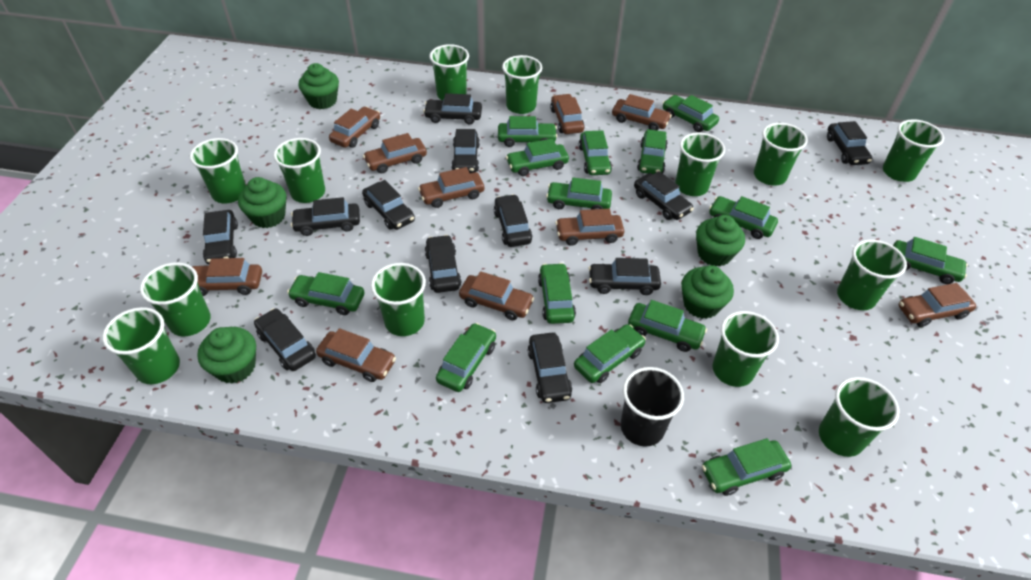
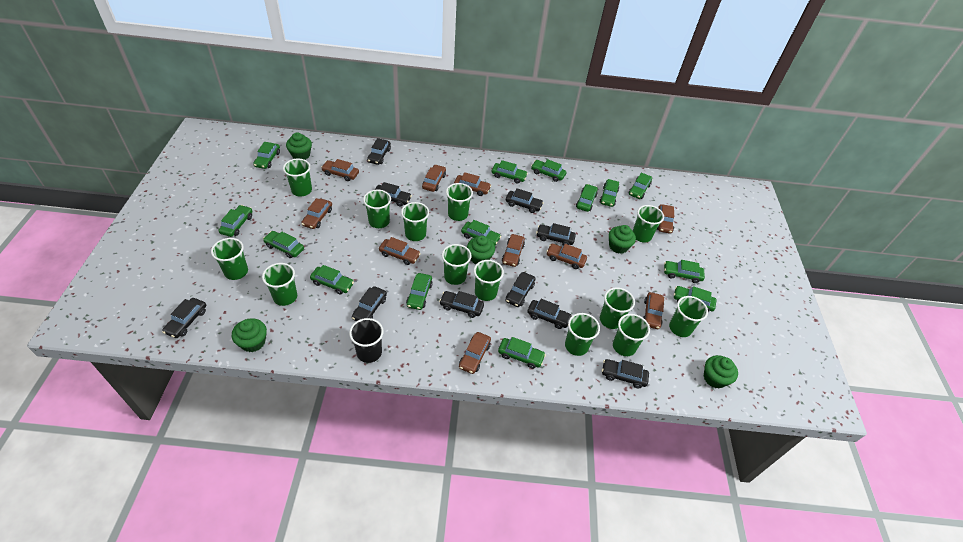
black car: [203,210,238,264] [254,308,316,371] [291,197,360,236] [362,180,415,230] [423,93,482,125] [425,235,462,293] [451,129,480,173] [494,194,532,247] [528,333,572,403] [588,258,661,295] [634,171,694,220] [827,121,872,165] = 12 -> [162,298,206,338] [352,286,387,321] [367,138,391,165] [375,182,412,207] [439,291,484,318] [506,188,544,213] [506,272,536,307] [527,299,572,329] [536,223,576,246] [602,359,649,388] = 10

